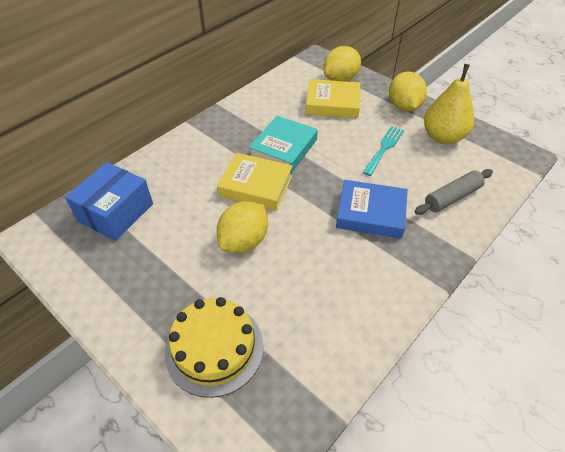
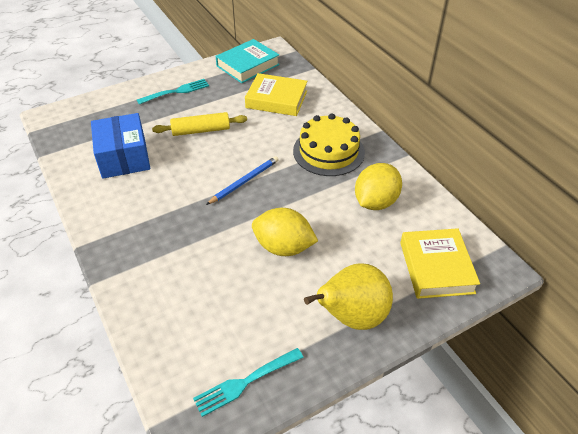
blue book: [336,180,408,239] = 1 -> none = 0
blue pencil: none = 0 -> [206,156,279,205] = 1
grey rolling pin: [415,169,493,215] = 1 -> none = 0
turquoise fork: [363,126,404,176] = 1 -> [137,79,209,104] [193,348,304,417] = 2
yellow lemon: [217,201,268,253] [323,46,361,82] [389,71,427,112] = 3 -> [252,208,318,256] [355,163,402,210] = 2
yellow rolling pin: none = 0 -> [152,112,247,136] = 1

